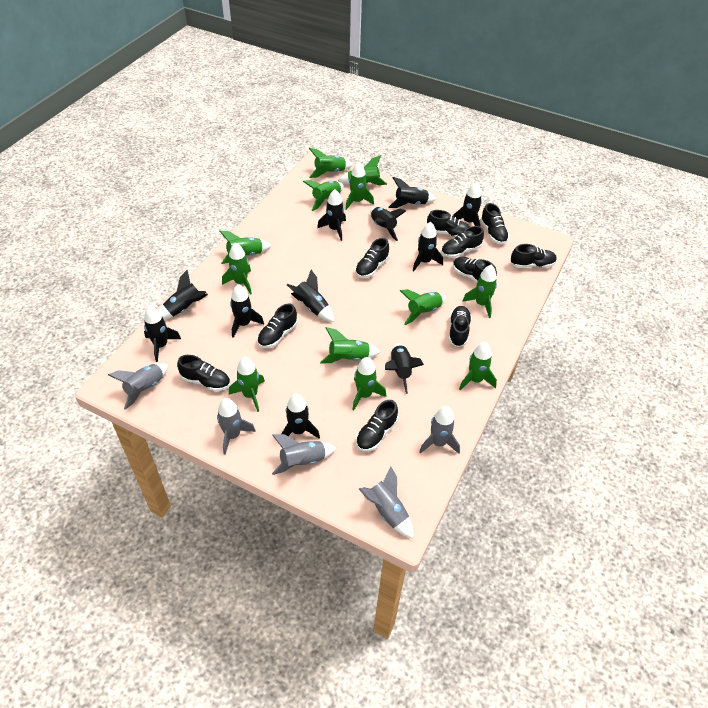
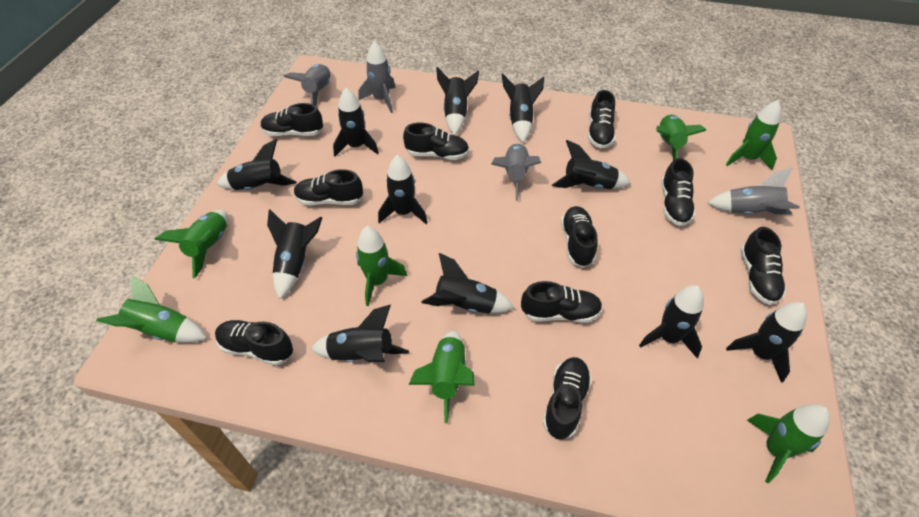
green rocket: [219,230,272,264] [222,242,252,295] [229,357,265,412] [303,180,344,211] [309,148,353,178] [320,327,380,364] [338,155,387,185] [345,162,374,210] [352,357,386,410] [400,289,446,325] [459,342,497,390] [462,265,497,318] = 12 -> [96,276,207,343] [155,210,228,278] [356,226,408,306] [409,331,474,423] [656,115,707,160] [726,100,781,170] [747,404,830,483] = 7
grey rocket: [108,363,168,410] [217,398,256,455] [272,434,336,475] [359,466,413,539] [419,406,460,454] = 5 -> [284,64,330,106] [359,41,395,113] [491,143,541,201] [708,168,800,214] = 4

